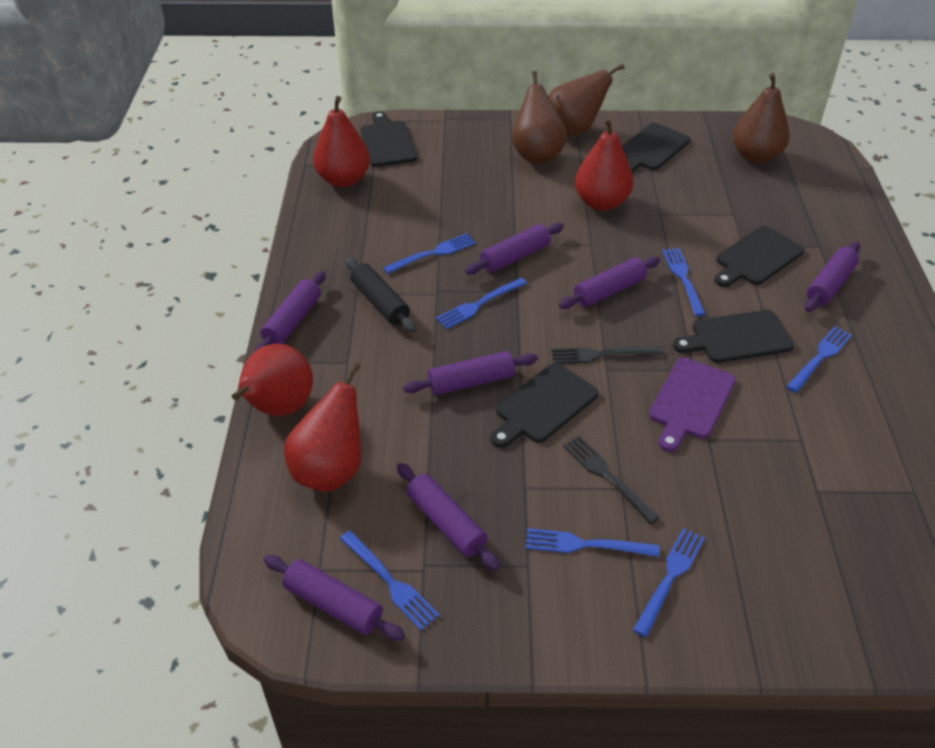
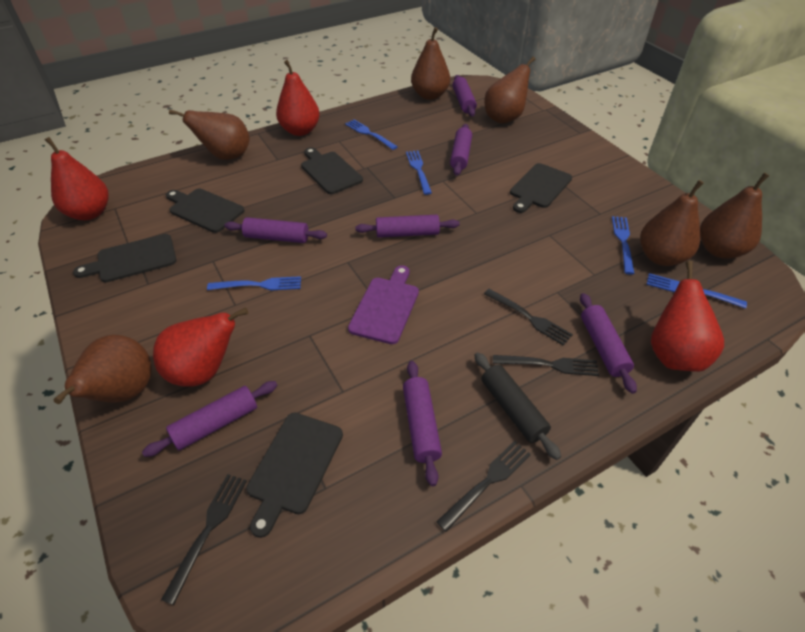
black fork: [551,347,663,364] [563,436,660,524] = 2 -> [161,474,247,605] [436,441,531,532] [484,289,573,346] [493,355,599,376] = 4
blue fork: [339,530,440,630] [383,233,476,274] [435,278,527,329] [525,528,659,557] [633,528,705,637] [662,248,706,316] [786,326,852,393] = 7 -> [207,276,301,290] [345,119,398,150] [406,150,432,195] [612,216,635,275] [646,273,747,309] = 5
brown pear: [512,71,567,163] [548,64,624,136] [733,73,790,164] = 3 -> [53,335,152,404] [169,109,250,160] [411,27,450,100] [485,56,535,124] [640,180,704,266] [700,173,769,259] = 6

